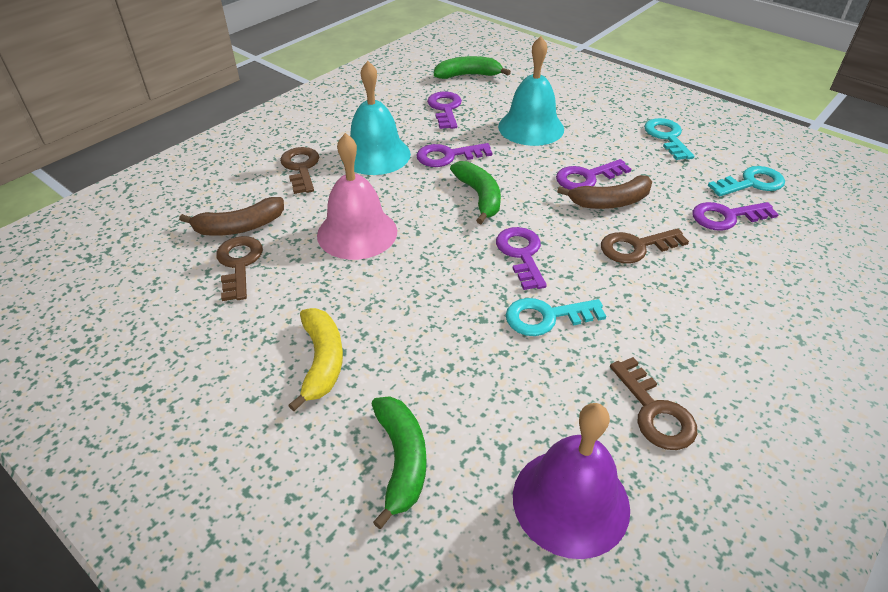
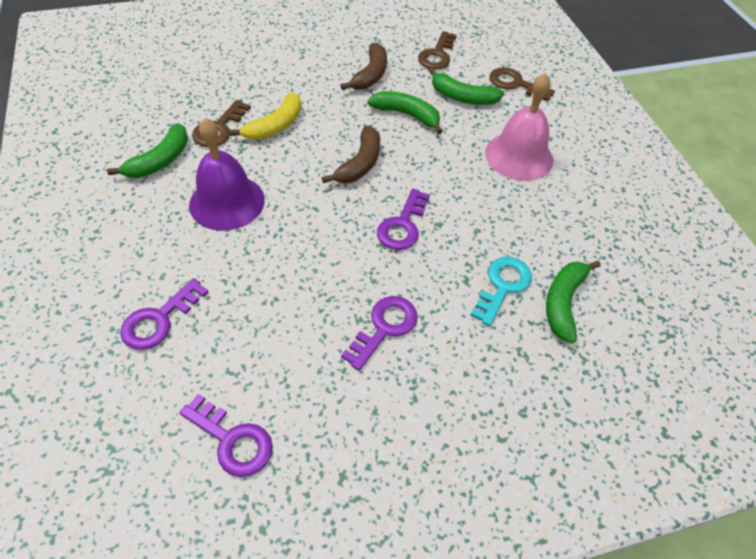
brown key: [216,236,263,301] [280,147,319,194] [601,228,689,263] [610,357,697,450] = 4 -> [192,100,251,147] [418,31,457,69] [489,67,555,101] = 3
green banana: [372,396,426,529] [434,56,511,79] [450,161,501,224] = 3 -> [107,123,188,178] [368,91,443,134] [428,67,504,105] [546,261,601,343] = 4
purple key: [416,143,492,167] [427,91,462,129] [496,227,547,290] [556,159,631,190] [692,202,779,231] = 5 -> [120,278,208,350] [179,394,273,477] [341,296,418,371] [377,189,430,250] = 4
turquoise bell: [342,61,411,175] [498,36,564,146] = 2 -> none = 0
turquoise key: [506,298,606,336] [644,118,694,160] [708,166,785,197] = 3 -> [470,257,532,326] = 1

